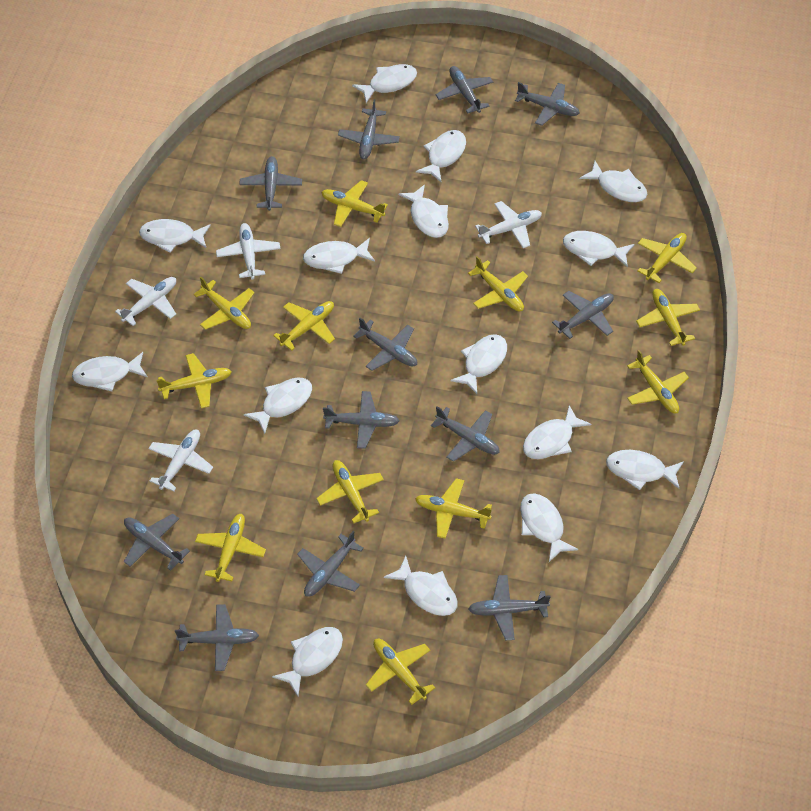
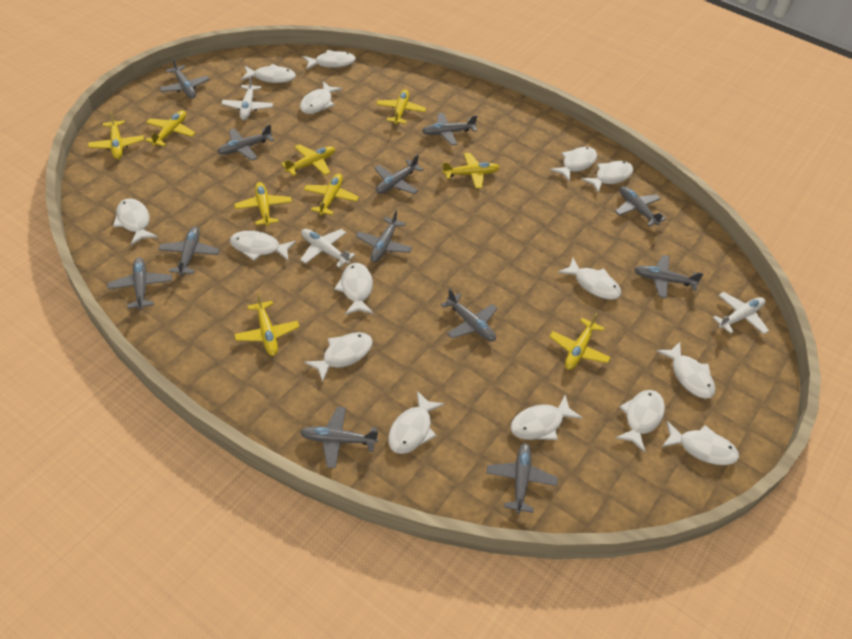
white plane: [115,277,176,326] [148,430,213,491] [216,223,281,280] [475,201,542,248] = 4 -> [221,76,273,120] [300,229,356,268] [713,292,769,334] = 3
yellow plane: [156,353,232,408] [194,277,254,330] [195,514,266,582] [273,301,335,351] [316,460,384,524] [321,180,388,227] [366,639,435,705] [415,478,492,539] [468,256,528,311] [627,350,689,414] [636,289,700,346] [638,233,697,283] = 12 -> [88,112,144,159] [145,110,195,146] [234,182,292,226] [234,293,299,356] [281,144,335,176] [304,173,359,215] [376,89,426,124] [442,153,500,189] [550,313,611,370] = 9

